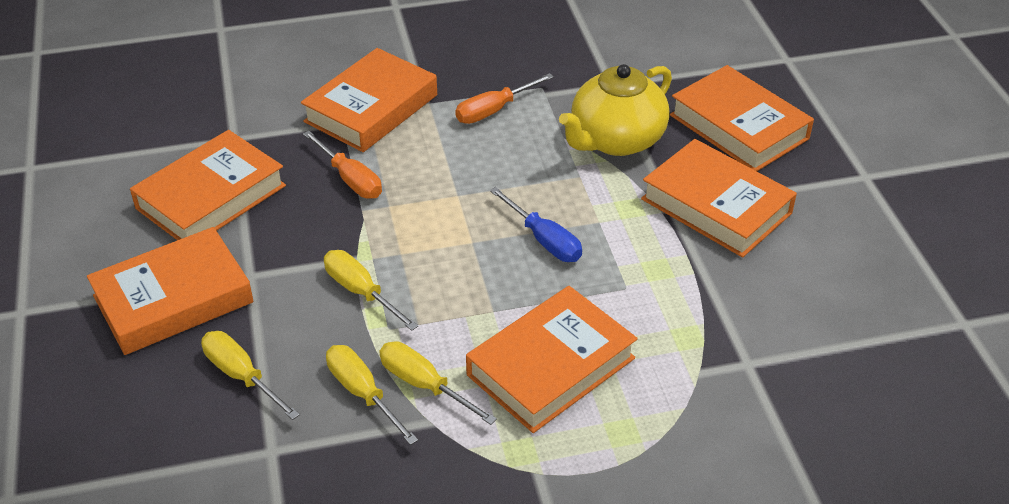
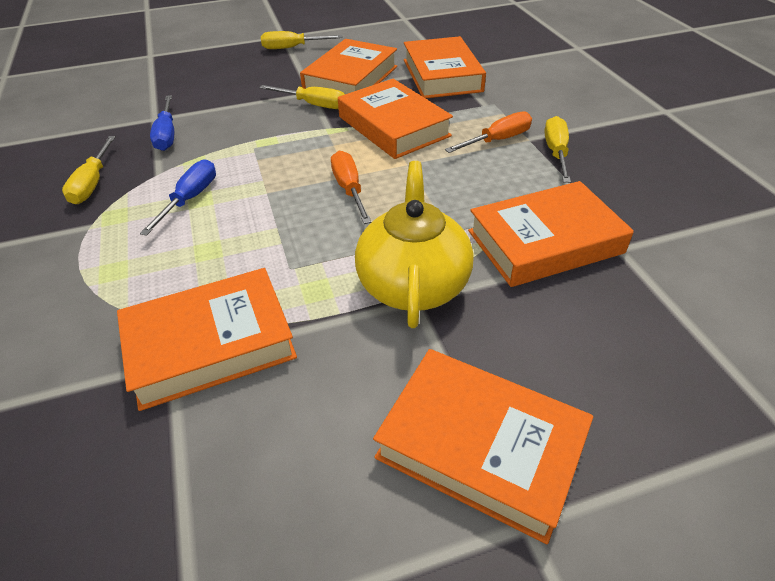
blue screwdriver: [490,187,582,262] = 1 -> [140,159,216,236] [150,95,174,151] = 2

